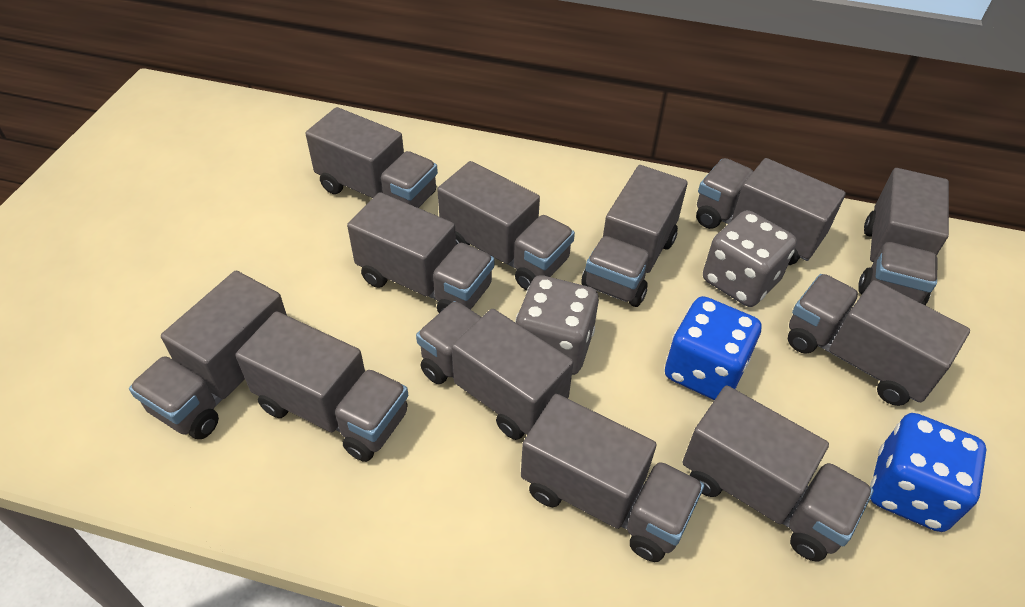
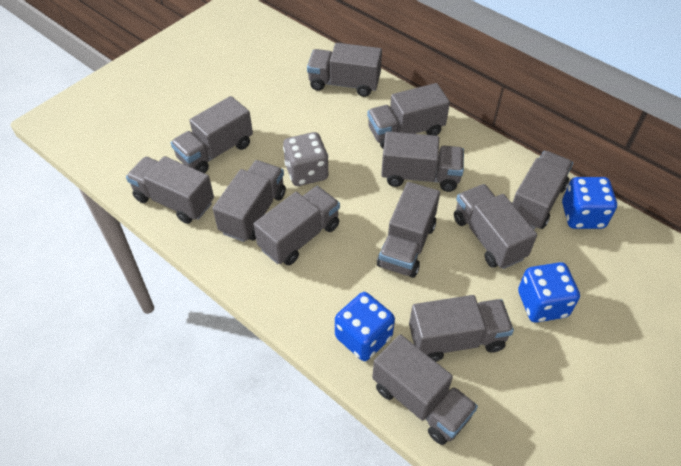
blue dice: [665,296,761,400] [870,413,987,532] = 2 -> [335,292,395,361] [518,262,580,323] [562,177,617,229] = 3
grey dice: [515,275,599,375] [703,210,797,307] = 2 -> [283,132,328,186] = 1

